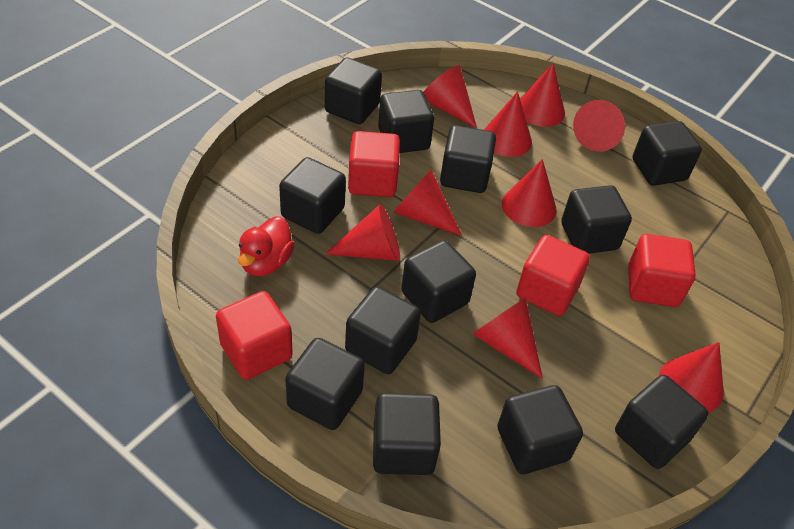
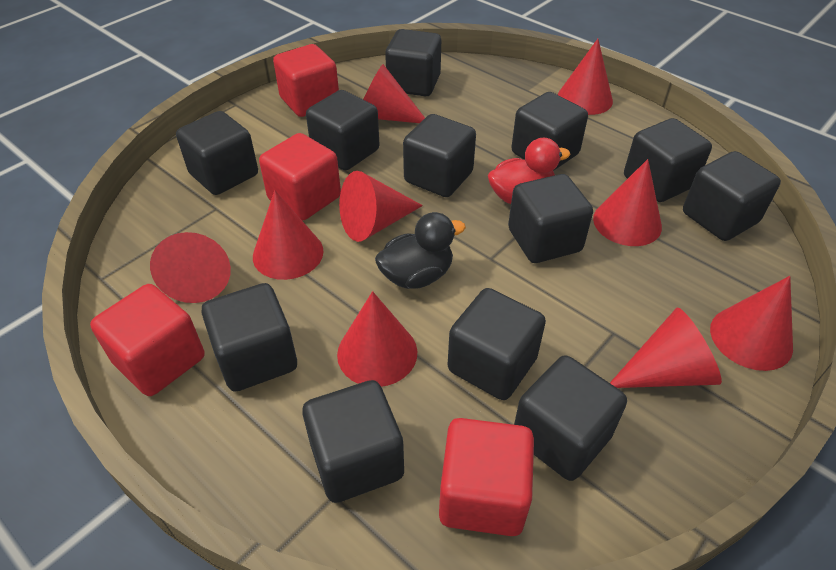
black duck: none = 0 -> [375,212,466,289] = 1

